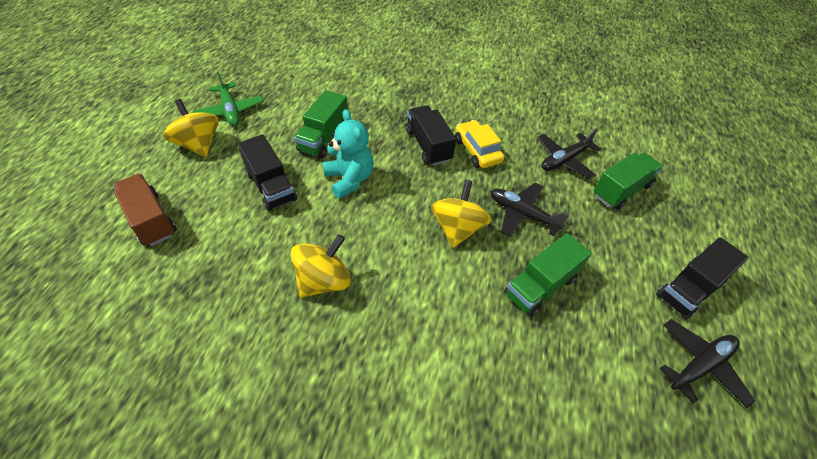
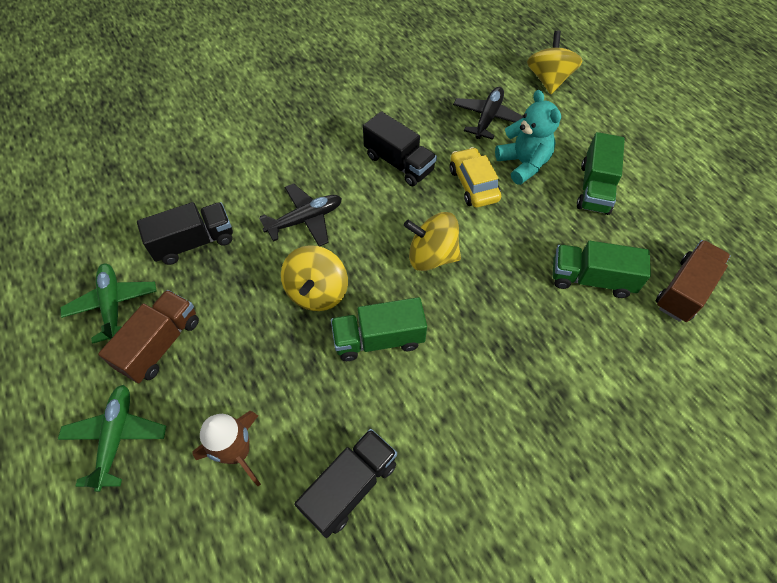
black plane: [490,183,570,237] [537,128,601,179] [660,319,755,408] = 3 -> [259,183,342,247] [453,87,523,140] = 2
brown rocket: none = 0 -> [193,411,261,486] = 1
brown truck: [113,174,176,246] = 1 -> [98,290,199,383] [656,240,731,322] = 2
green plane: [194,72,264,126] = 1 -> [58,385,166,492] [60,263,157,344] = 2

